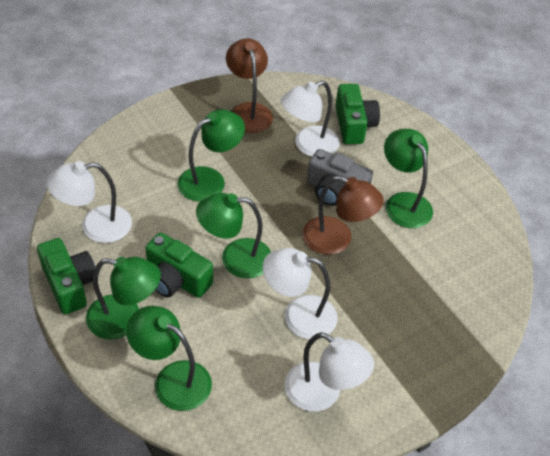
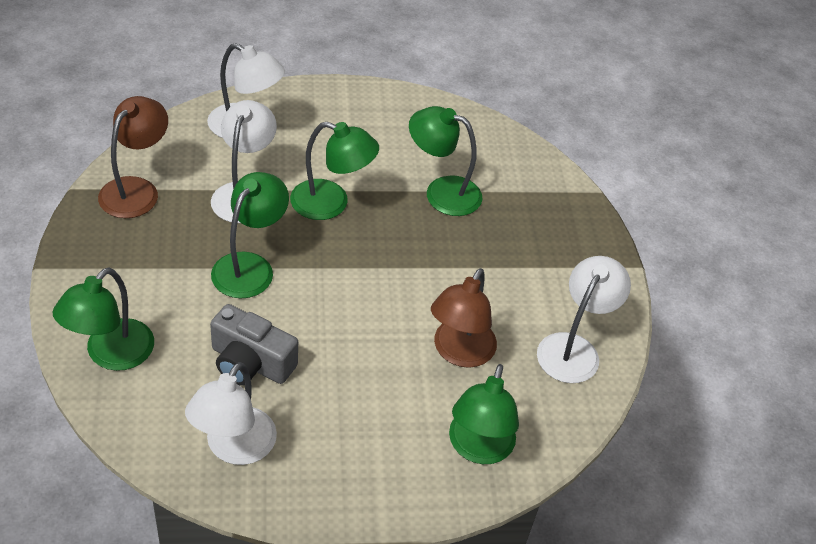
green camera: [37,238,96,314] [145,233,213,298] [335,84,380,144] = 3 -> none = 0

